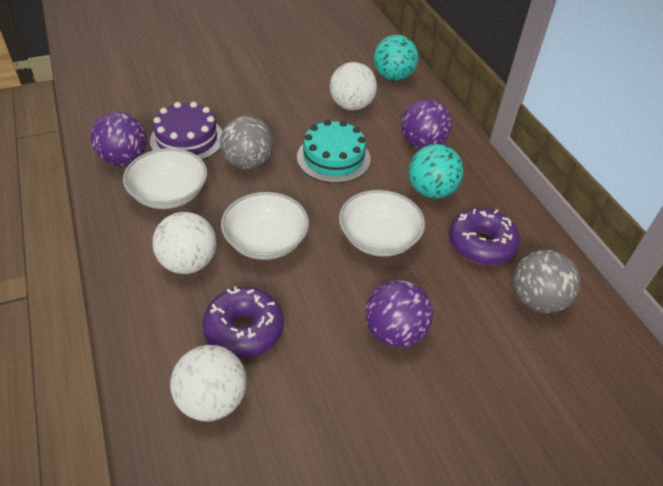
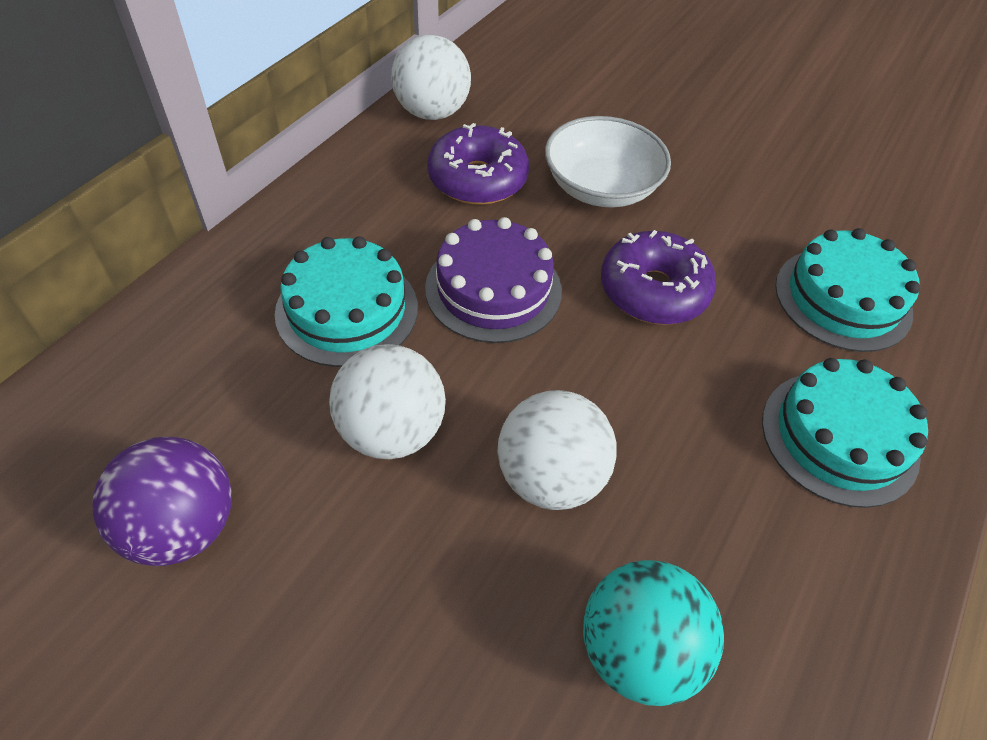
grey ball: [220,116,274,170] [513,250,580,313] = 2 -> none = 0
purple ball: [90,112,147,166] [365,280,433,348] [401,99,452,149] = 3 -> [92,437,232,566] = 1
turquoise ball: [374,35,418,81] [408,144,464,199] = 2 -> [583,560,724,706] = 1
turquoise cake: [297,120,371,183] = 1 -> [275,236,418,367] [762,358,928,508] [775,228,920,352] = 3
white bowl: [123,148,207,209] [221,192,309,260] [339,190,425,257] = 3 -> [545,116,671,208] = 1

